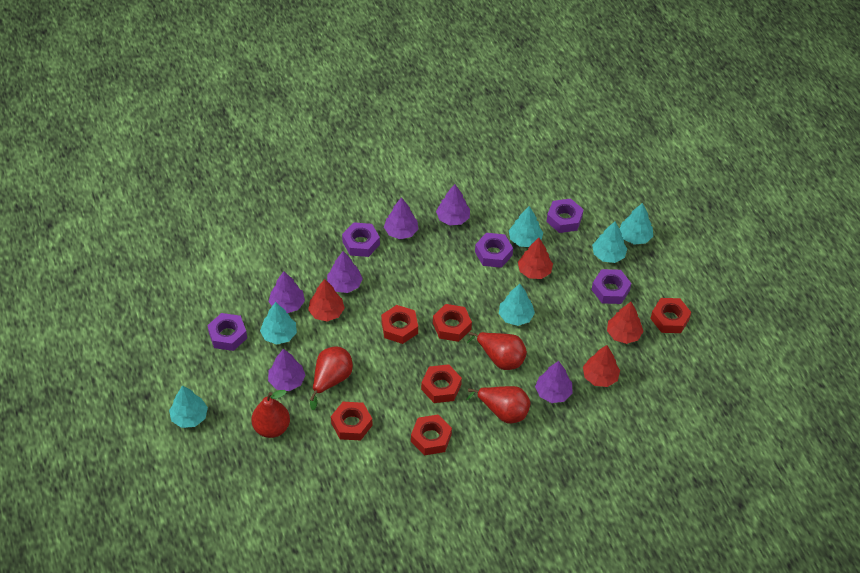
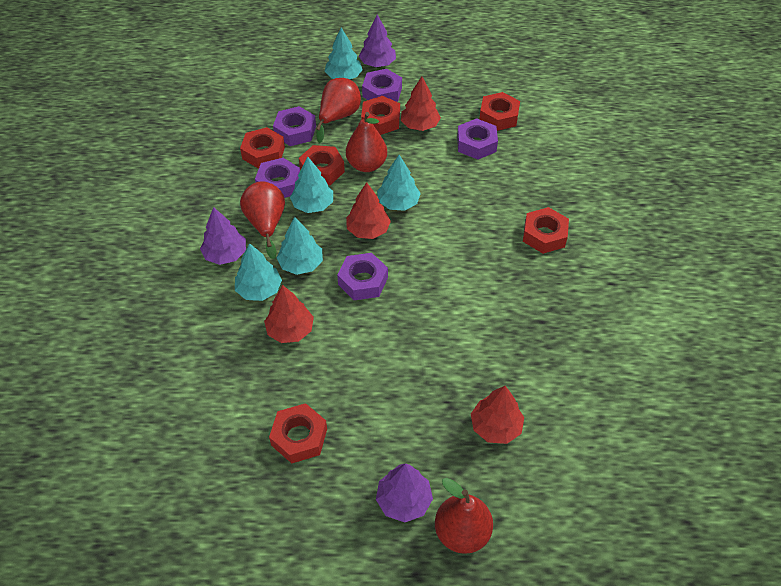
purple tree: [268,349,306,391] [269,271,305,313] [327,251,363,293] [384,197,418,239] [436,184,470,226] [535,361,573,403] = 6 -> [200,207,246,265] [359,15,396,67] [376,464,433,523] = 3
turquoise tree: [169,385,208,428] [260,302,297,345] [499,284,535,326] [509,206,543,247] [592,222,627,263] [619,203,653,245] = 6 -> [235,243,282,301] [277,217,323,275] [290,157,333,213] [324,28,363,79] [377,155,421,211] = 5

